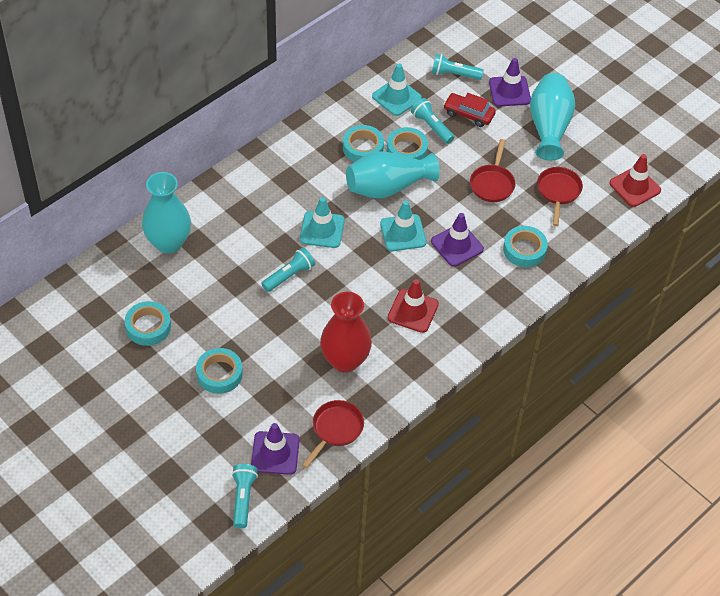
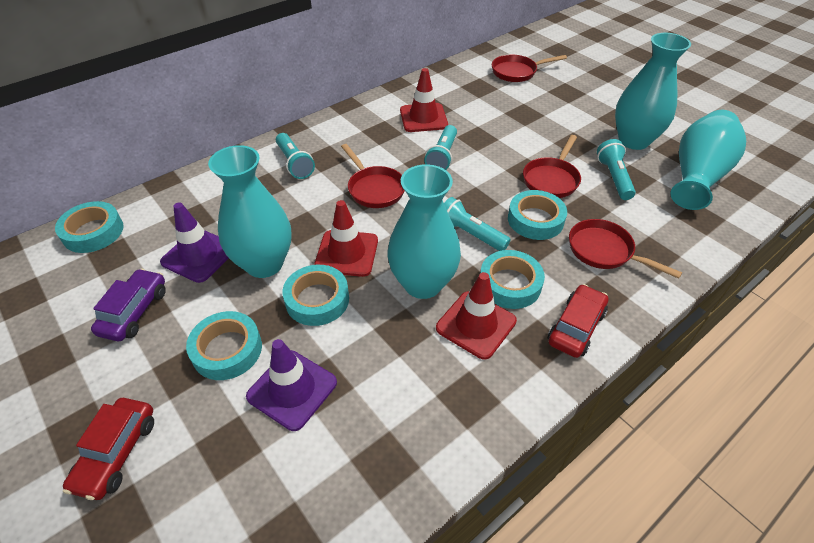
purple car: none = 0 -> [91,269,166,341] = 1
purple traffic cone: [251,423,300,475] [431,213,484,267] [489,58,531,107] = 3 -> [160,202,228,283] [246,339,337,431] = 2
red car: [443,93,496,127] = 1 -> [63,398,154,500] [548,284,608,358] = 2
red pan: [302,400,364,468] [470,139,516,202] [537,167,583,226] = 3 -> [341,144,405,208] [492,55,567,82] [523,135,581,198] [569,219,682,279] = 4
red traffic cone: [388,279,439,333] [610,154,661,207] = 2 -> [314,200,378,277] [400,68,448,132] [436,272,517,360] = 3
red vase: [320,292,372,372] = 1 -> none = 0
turquoise traffic cone: [300,197,345,248] [372,64,422,116] [380,200,427,251] = 3 -> none = 0
turquoise vase: [142,172,191,254] [346,151,440,198] [530,73,575,160] = 3 -> [208,145,292,278] [388,164,461,299] [615,33,691,150] [670,110,746,210] = 4

